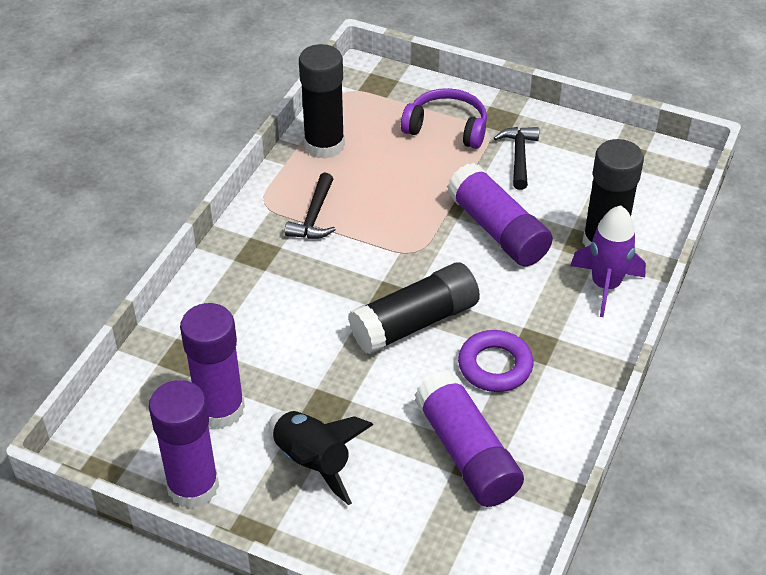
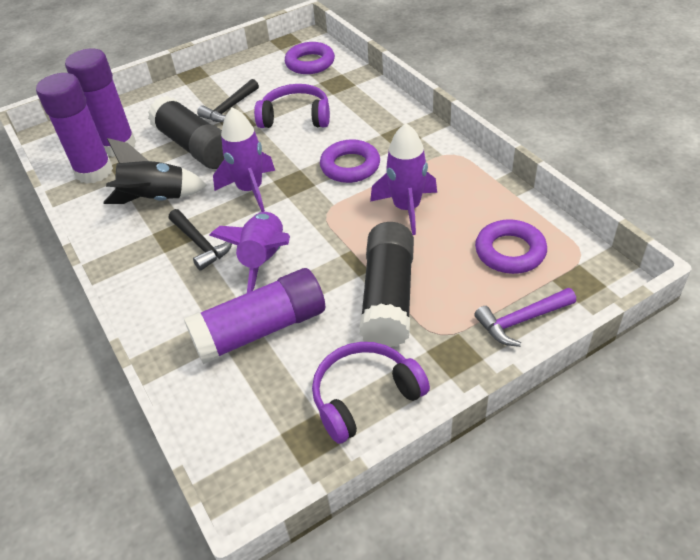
black glue stick: [299,44,345,159] [348,262,480,354] [582,139,644,247] = 3 -> [148,96,224,169] [359,222,414,347] = 2
purple glue stick: [149,380,219,509] [180,303,245,429] [414,371,524,507] [447,163,553,266] = 4 -> [36,73,113,184] [65,49,136,157] [184,268,325,364] = 3
purple hammer: none = 0 -> [474,288,576,347] = 1
purple headphones: [401,88,487,149] = 1 -> [254,84,330,128] [312,342,430,444] = 2
purple ring: [458,330,533,392] = 1 -> [285,42,335,74] [320,139,380,183] [475,219,547,274] = 3
purple rocket: [570,205,646,317] = 1 -> [210,212,290,293] [213,107,275,212] [370,123,437,235] = 3

